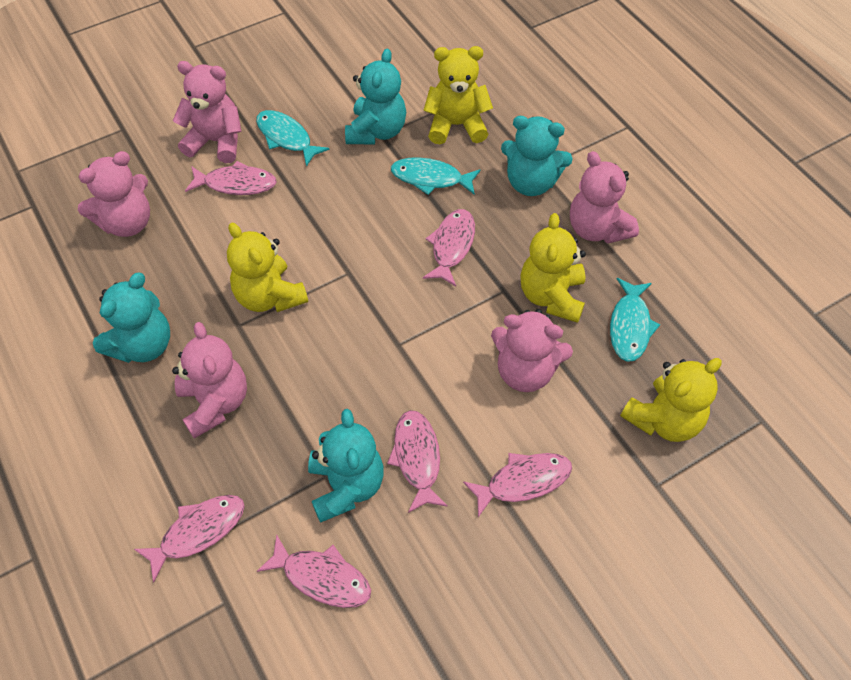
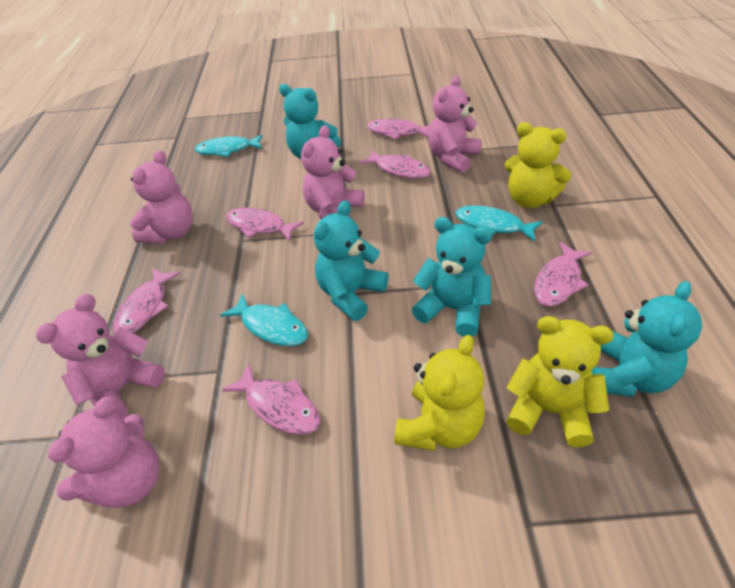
yellow teddy bear: [227,223,308,312] [423,46,493,144] [520,213,586,323] [620,358,722,442] = 4 -> [394,335,485,451] [504,122,571,208] [506,316,614,447] = 3

